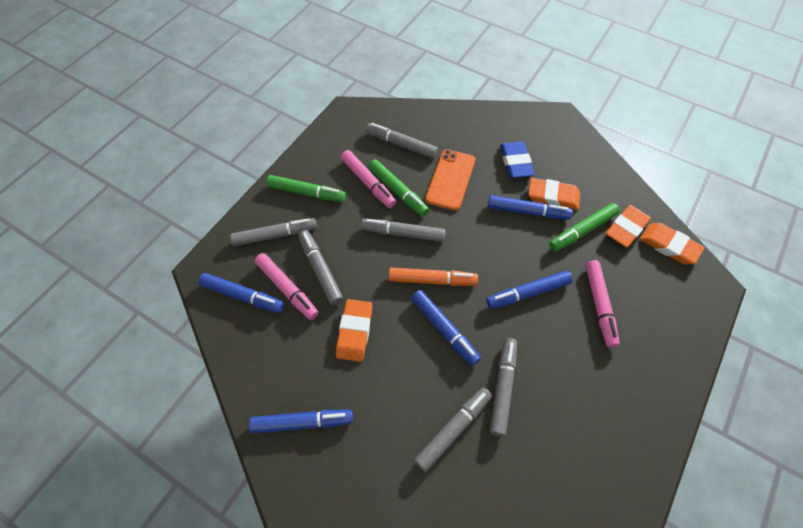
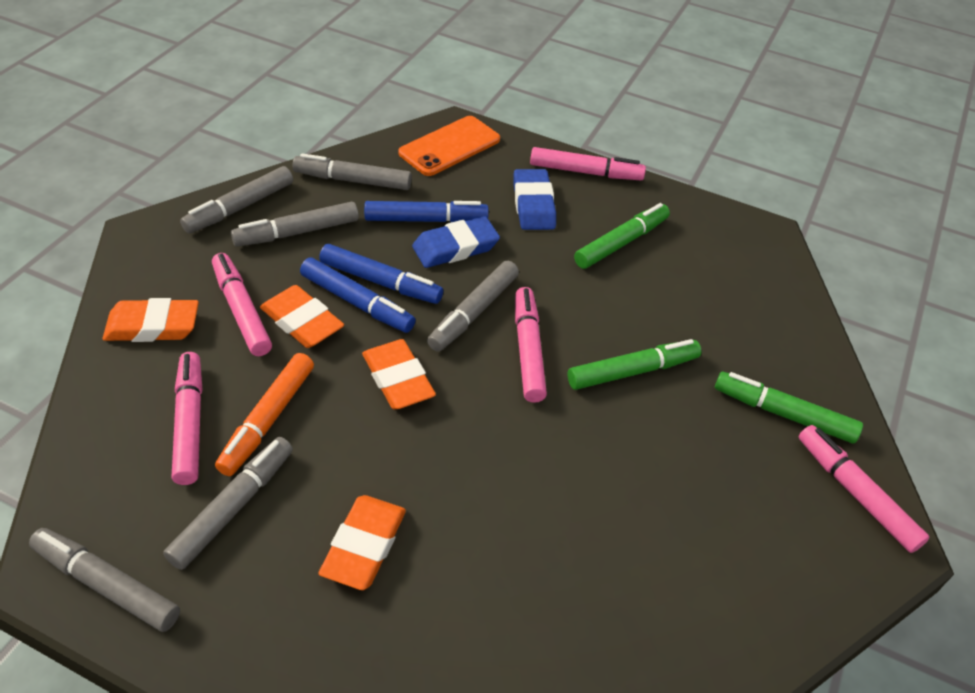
blue eraser: [500,141,535,178] = 1 -> [412,216,500,268] [514,169,556,230] = 2
blue marker: [198,273,284,313] [249,410,353,434] [411,290,481,366] [486,271,573,309] [488,195,573,220] = 5 -> [300,258,416,333] [319,244,443,304] [364,201,489,222] = 3
pink marker: [255,253,319,320] [341,150,396,208] [586,260,620,348] = 3 -> [172,352,202,485] [212,253,272,356] [515,287,547,403] [530,147,646,180] [799,425,929,553] = 5

